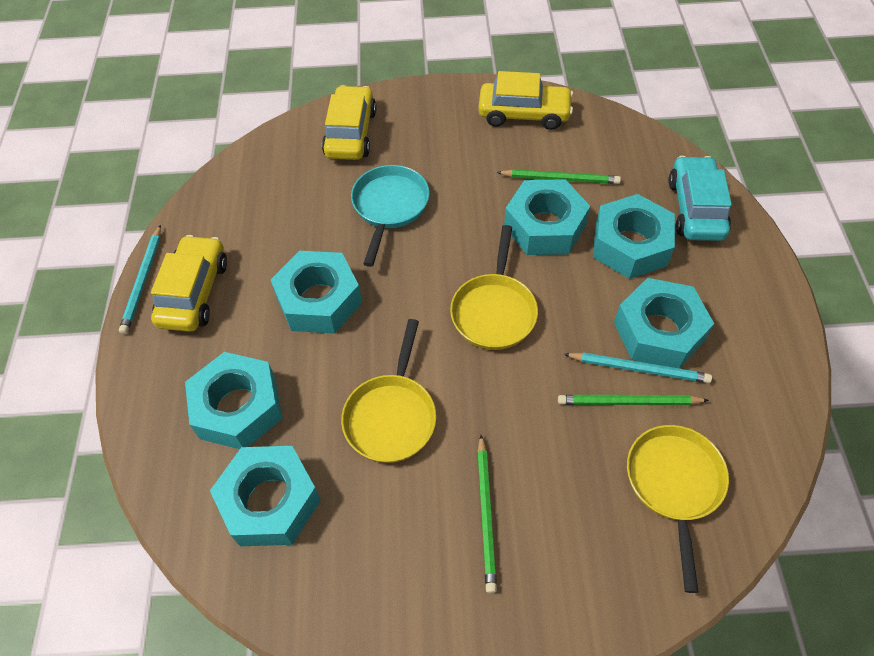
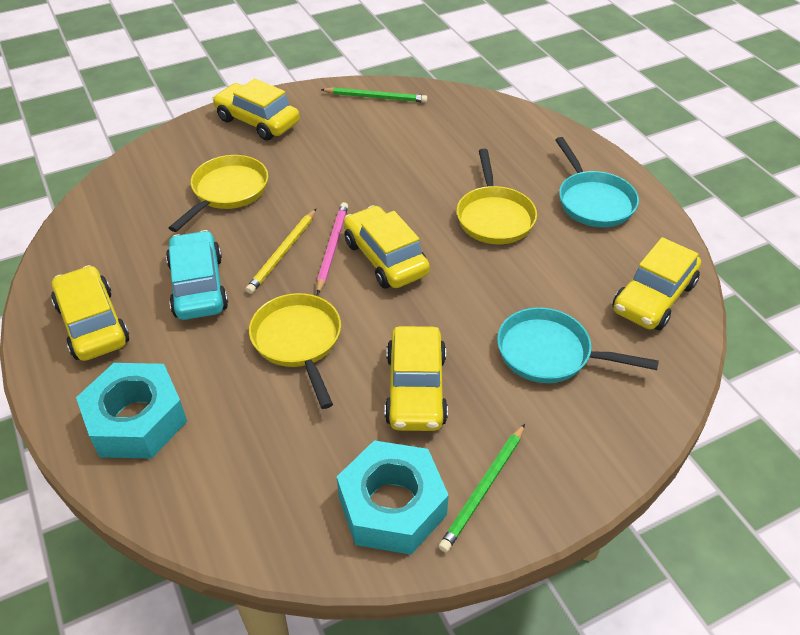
green pencil: [477,435,497,593] [496,169,621,184] [558,395,709,405] = 3 -> [321,87,427,103] [438,424,525,552] = 2
pink pencil: none = 0 -> [317,202,348,295] = 1
turquoise nut: [185,352,282,449] [210,446,321,546] [271,251,362,334] [504,179,590,255] [593,194,675,279] [614,278,714,368] = 6 -> [76,363,187,459] [337,440,449,555] = 2
turquoise pan: [351,165,430,267] = 1 -> [497,307,659,383] [556,137,639,227] = 2
turquoise pencil: [119,225,161,334] [564,352,712,383] = 2 -> none = 0
yellow car: [151,235,227,332] [322,85,377,160] [478,71,573,130] = 3 -> [51,265,129,361] [212,78,300,141] [344,205,430,289] [385,326,448,431] [612,237,701,330] = 5
yellow pencil: none = 0 -> [246,209,316,294] = 1

